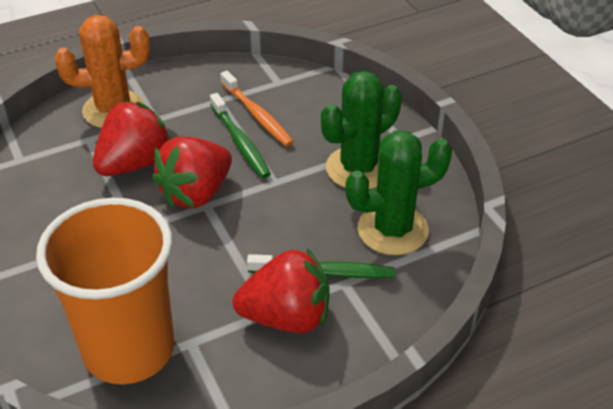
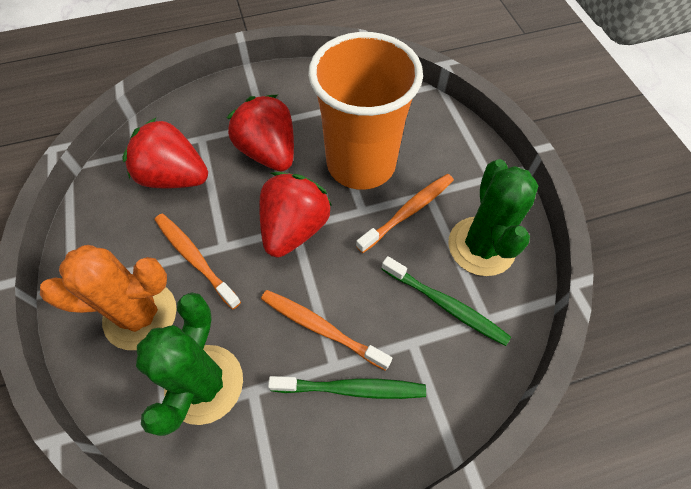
orange toothbrush: [220,71,294,147] = 1 -> [155,214,241,309] [261,290,392,371] [356,174,454,253] = 3

